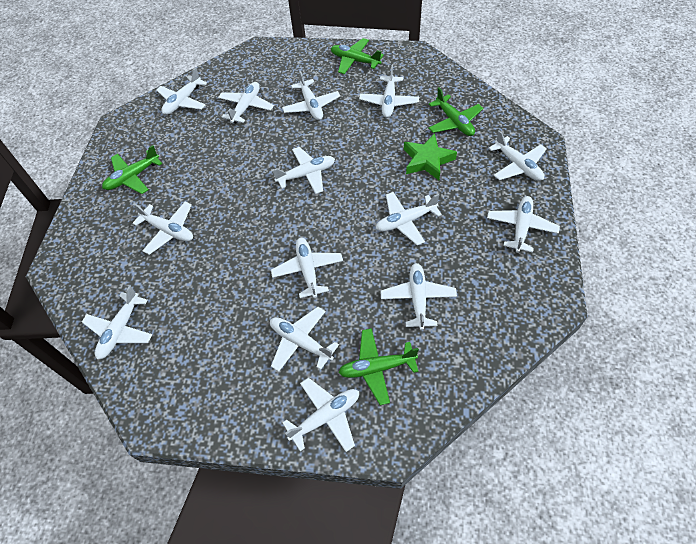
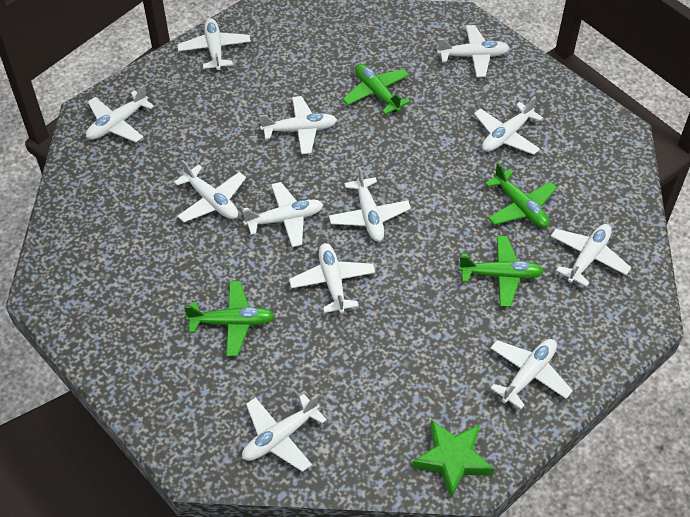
white plane: [82,285,152,360] [132,202,193,255] [156,67,207,115] [218,82,274,124] [270,307,339,372] [271,238,343,298] [272,147,335,194] [282,71,340,120] [282,378,359,452] [359,65,419,118] [376,192,442,245] [381,263,457,330] [487,196,560,253] [488,131,547,181] = 14 -> [86,85,154,142] [174,160,246,222] [177,18,251,70] [242,182,323,247] [242,394,327,472] [259,96,337,154] [289,243,375,314] [329,167,411,242] [437,25,509,77] [474,96,543,155] [490,339,573,409] [551,224,631,287] = 12

